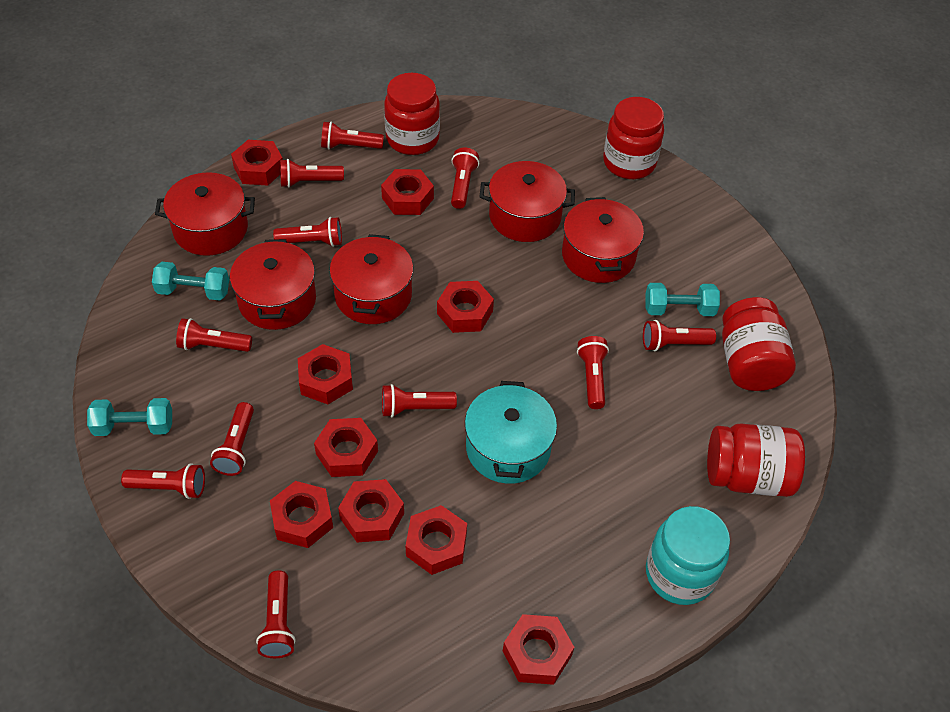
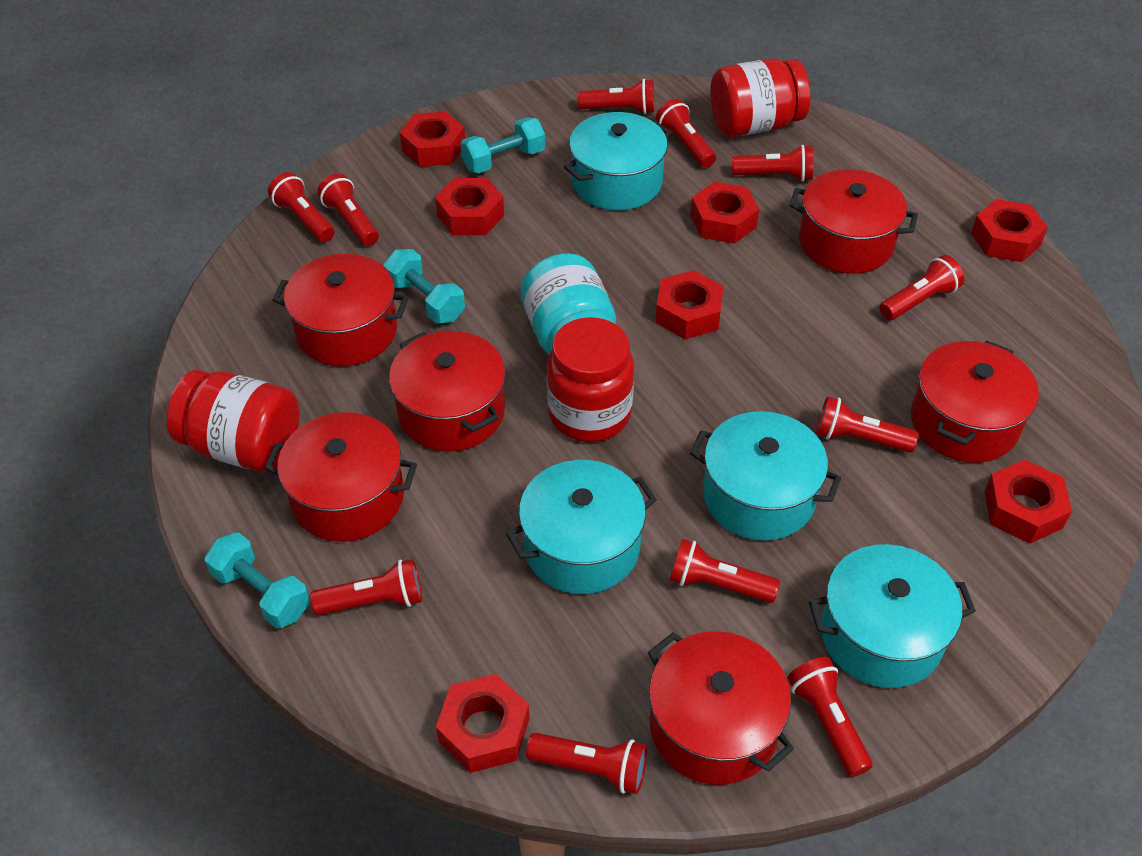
red jar: [384,73,440,155] [603,97,664,179] [707,423,805,497] [722,297,796,391] = 4 -> [167,370,300,472] [547,317,634,442] [710,58,810,137] = 3
red nut: [231,140,283,186] [270,481,333,548] [298,344,353,404] [314,418,378,477] [338,479,404,542] [381,169,434,215] [406,505,467,575] [437,281,494,333] [503,614,574,685] = 9 -> [400,111,465,167] [435,178,504,235] [436,674,529,773] [655,270,724,339] [690,182,759,244] [971,199,1048,262] [985,460,1072,544] = 7
red pot: [155,172,255,256] [230,239,316,330] [329,234,413,324] [479,161,575,242] [562,197,644,283] = 5 -> [264,412,417,542] [273,254,409,366] [389,331,506,452] [648,631,794,785] [789,169,918,274] [911,340,1039,463] = 6
turquoise pot: [465,381,557,484] = 1 -> [506,460,657,594] [564,112,671,210] [690,411,841,541] [809,544,976,688] = 4

